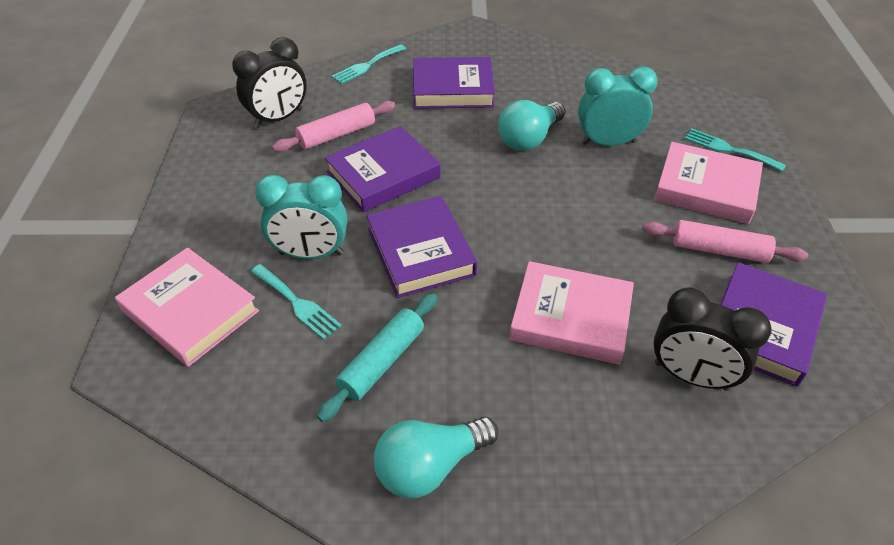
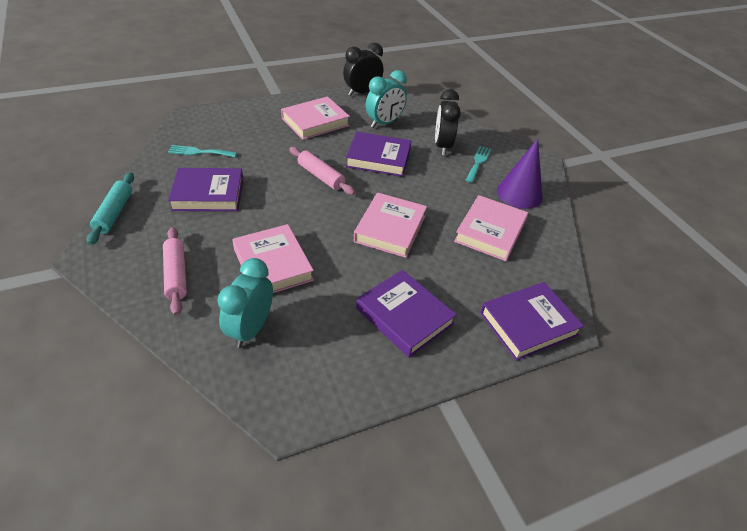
pink book: [115,248,259,367] [509,261,634,365] [654,142,763,224] = 3 -> [232,224,314,293] [281,96,350,140] [354,193,427,258] [454,195,528,261] = 4
purple cone: none = 0 -> [497,138,543,209] = 1
turquoise fork: [251,264,342,340] [332,44,406,84] [684,129,786,172] = 3 -> [168,145,237,157] [466,146,491,183] = 2
turquoise light bulb: [374,416,498,498] [498,100,565,151] = 2 -> none = 0

